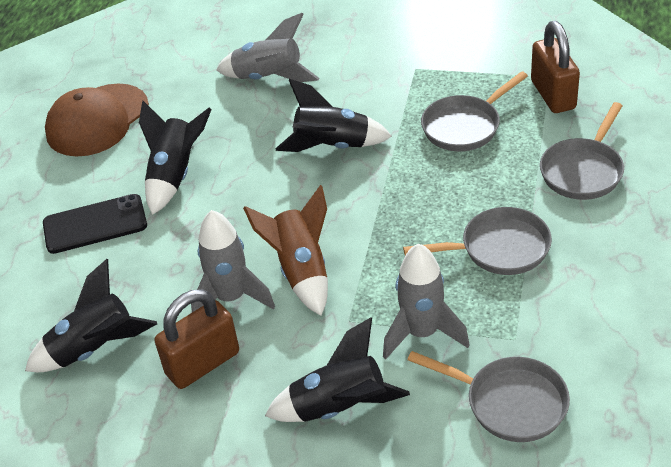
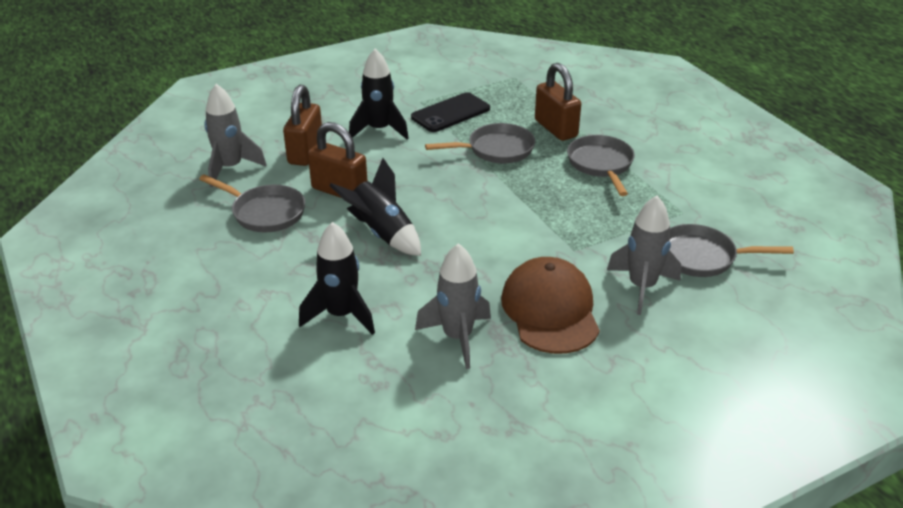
black rocket: [25,259,157,372] [139,101,212,215] [265,317,410,422] [276,79,392,152] = 4 -> [299,222,375,335] [329,158,421,256] [349,49,409,139] = 3
brown padlock: [154,289,239,389] [531,21,580,113] = 2 -> [283,85,322,166] [308,122,367,198] [535,63,581,141] = 3
brown rocket: [243,185,328,316] = 1 -> none = 0

